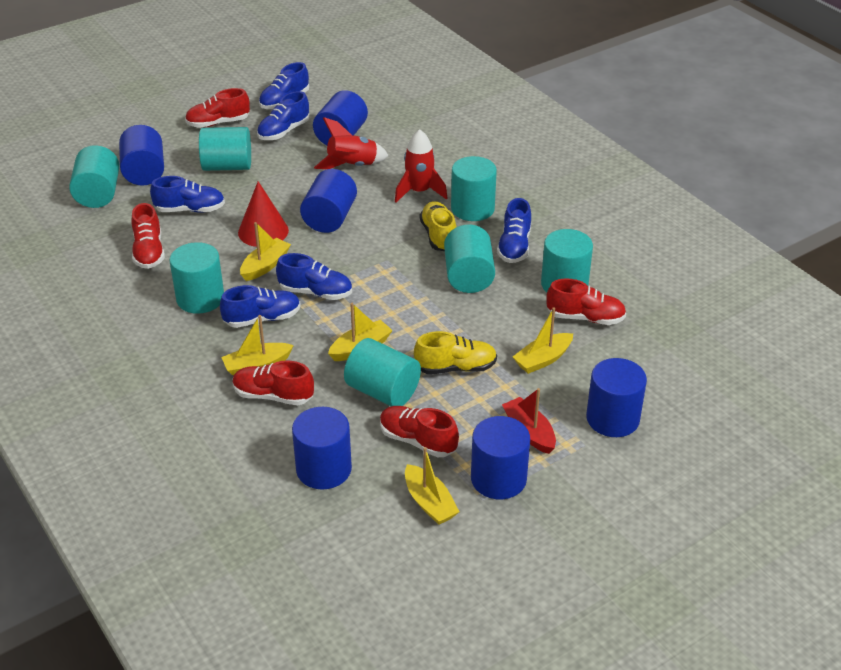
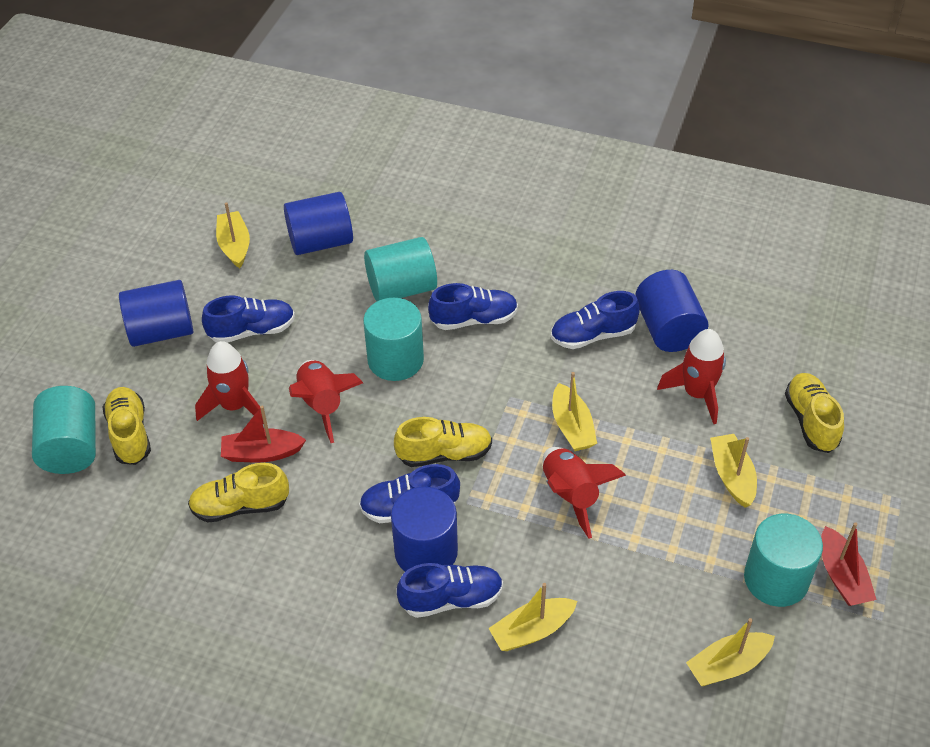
blue cylinder: [119,125,164,186] [292,407,352,489] [300,169,357,233] [313,90,368,145] [471,416,530,499] [586,358,647,437] = 6 -> [119,280,193,347] [284,192,353,255] [391,487,458,572] [635,270,708,352] = 4
blue shoe: [150,176,225,213] [220,285,301,328] [257,91,310,140] [259,62,309,109] [276,253,352,300] [497,198,531,263] = 6 -> [202,296,295,342] [359,464,460,523] [397,563,503,618] [428,283,518,330] [551,291,640,349] = 5
red boat: [502,388,556,454] = 1 -> [221,406,306,462] [821,522,877,606] = 2
red cone: [238,181,289,247] = 1 -> none = 0
red rocket: [314,117,389,169] [395,129,447,203] = 2 -> [195,341,264,424] [289,360,363,443] [543,447,626,539] [657,329,726,424] = 4
red shoe: [131,203,165,269] [185,88,250,128] [233,360,314,405] [380,406,459,457] [546,279,626,325] = 5 -> none = 0
turquoise cylinder: [69,145,119,208] [169,242,224,314] [199,127,251,171] [344,338,421,406] [444,225,495,293] [451,156,497,221] [541,229,593,292] = 7 -> [32,386,96,474] [363,298,424,381] [364,237,437,301] [744,514,823,607] = 4
yellow shoe: [414,331,497,374] [420,201,456,251] = 2 -> [103,387,151,465] [188,463,289,523] [394,417,492,467] [785,373,844,453] = 4

